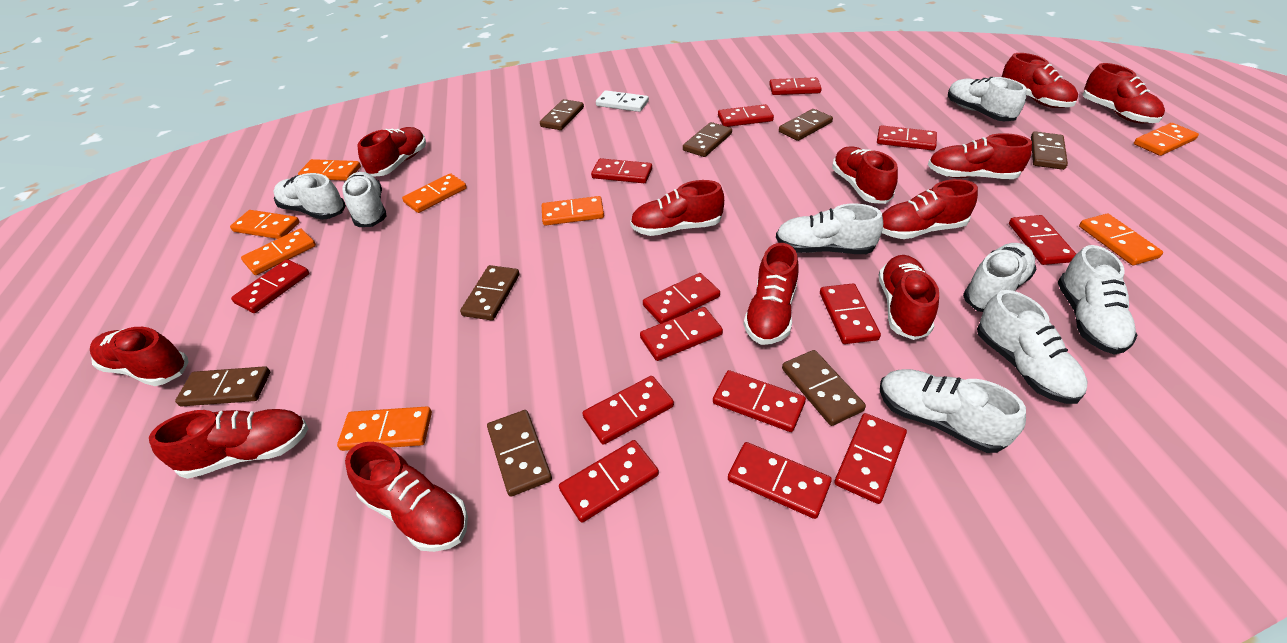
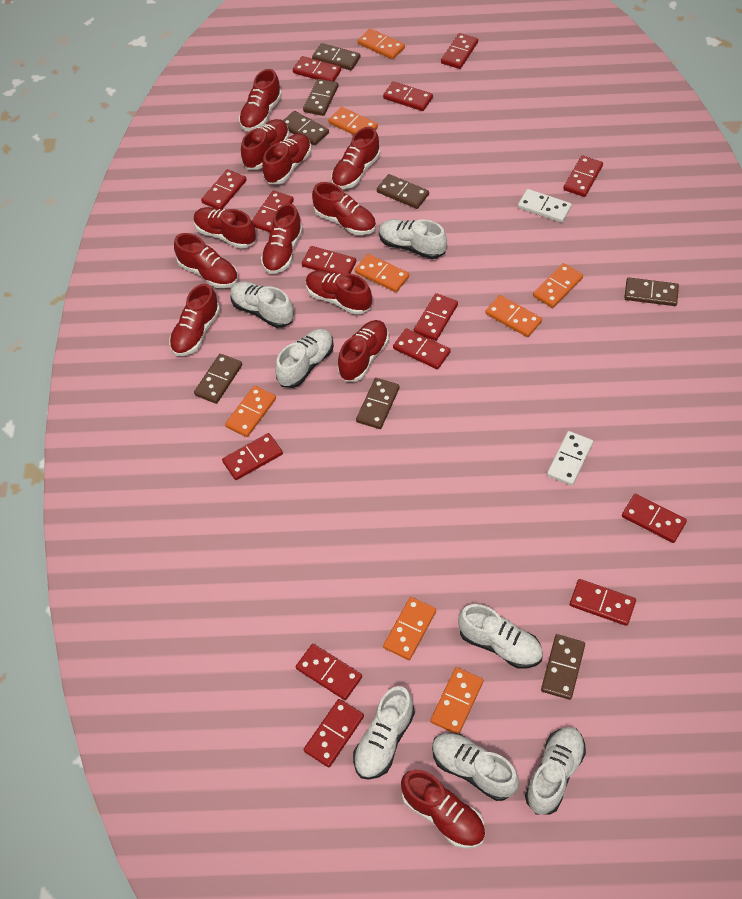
white domino: [596,90,649,112] = 1 -> [518,189,572,223] [547,431,593,486] = 2
white shoe: [273,173,346,220] [342,172,387,227] [776,203,883,254] [880,369,1026,453] [948,77,1027,122] [963,243,1036,312] [977,290,1087,404] [1058,245,1137,355] = 8 -> [230,281,294,328] [275,329,334,388] [353,686,415,780] [379,219,447,259] [432,733,519,801] [458,604,543,669] [525,727,586,815] = 7

